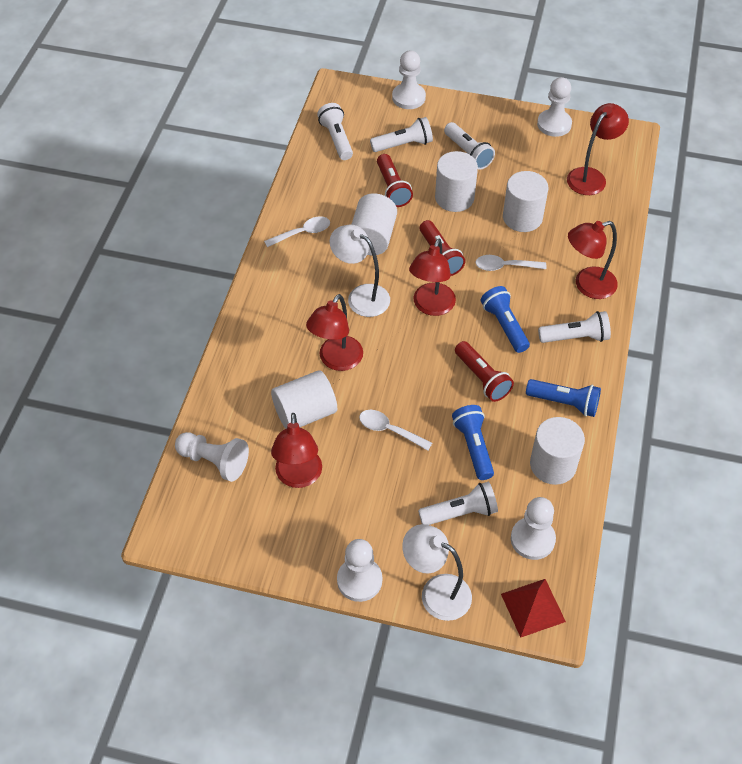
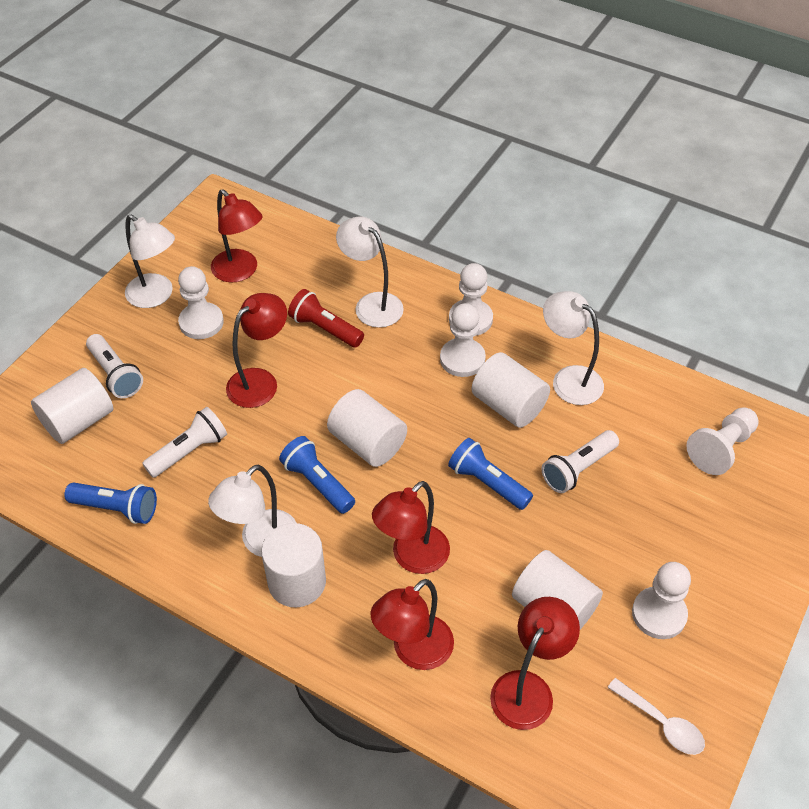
red flashlight: [377,154,413,207] [420,220,465,276] [455,341,514,402] = 3 -> [288,289,364,348] = 1
red pyramid: [501,579,566,638] = 1 -> none = 0
white flashlight: [317,103,353,160] [370,117,433,152] [418,482,498,525] [444,122,495,170] [538,311,611,343] = 5 -> [86,334,143,398] [142,407,227,478] [542,430,619,493] = 3
white lamp: [330,225,390,317] [402,524,472,621] = 2 -> [125,214,175,308] [208,465,296,557] [336,216,404,328] [543,291,604,405] = 4
white spoon: [264,216,330,247] [359,410,432,451] [475,255,546,271] = 3 -> [607,678,705,755] = 1

